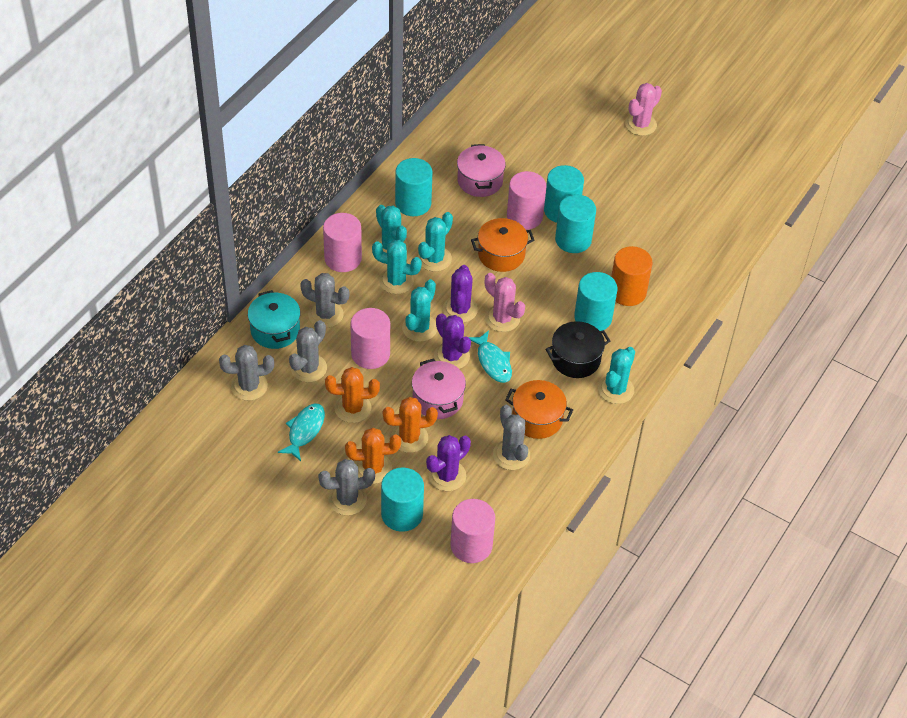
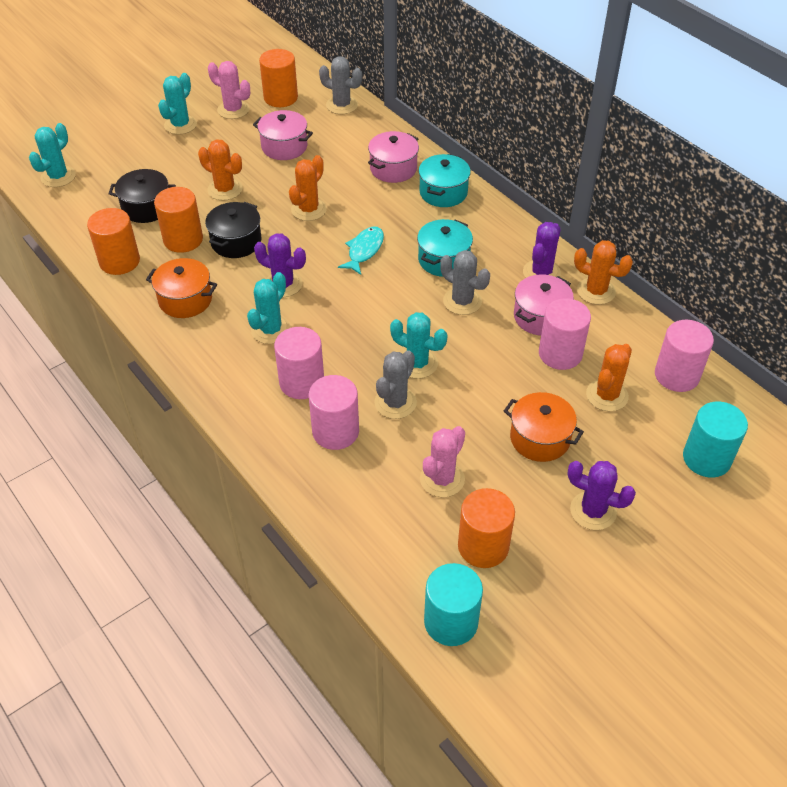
black pot: [546,321,610,378] = 1 -> [109,169,176,223] [205,202,262,258] = 2
grey cactus: [219,345,274,401] [289,320,327,382] [300,273,349,328] [318,459,375,515] [493,405,530,470] = 5 -> [319,56,362,114] [374,350,417,419] [440,250,490,315] = 3
orange cactus: [325,367,380,423] [345,428,401,484] [383,397,438,453] = 3 -> [198,139,242,201] [289,155,327,221] [574,240,633,305] [586,344,632,411] = 4
orange cylinder: [611,246,653,306] = 1 -> [87,208,140,275] [154,187,203,253] [259,49,298,107] [458,488,515,568] = 4
pink pot: [412,358,466,419] [457,144,506,197] = 2 -> [253,110,313,160] [368,131,419,183] [514,275,574,336] = 3
turquoise cactus: [372,240,422,294] [376,205,408,253] [402,279,437,342] [418,212,453,272] [598,347,635,404] = 5 -> [29,123,76,187] [158,73,197,135] [247,272,291,344] [390,312,447,379] = 4
turquoise cylinder: [381,468,424,532] [395,158,433,216] [544,165,584,223] [555,194,596,253] [574,272,617,331] = 5 -> [424,563,483,646] [683,401,748,478] = 2
turquoise fish: [278,403,325,461] [468,330,512,383] = 2 -> [338,226,384,275] = 1
turquoise pot: [248,290,300,349] = 1 -> [417,219,473,277] [419,154,471,207] = 2

